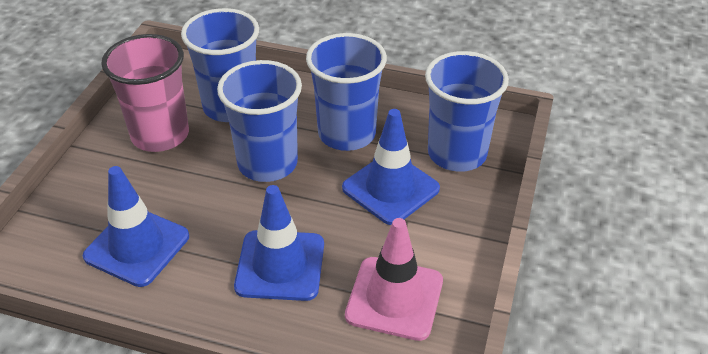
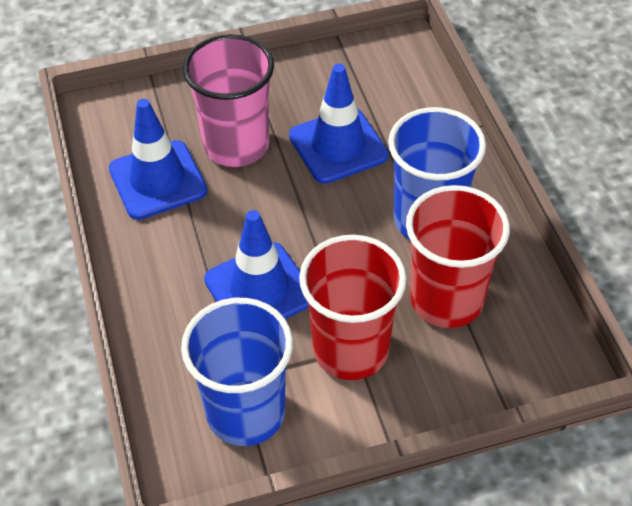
blue cup: [181,8,259,122] [217,60,302,182] [306,33,387,151] [425,51,509,172] = 4 -> [181,298,293,446] [388,107,486,240] = 2
pink traffic cone: [345,218,443,341] = 1 -> none = 0
red cup: none = 0 -> [299,235,407,380] [406,185,510,328] = 2

